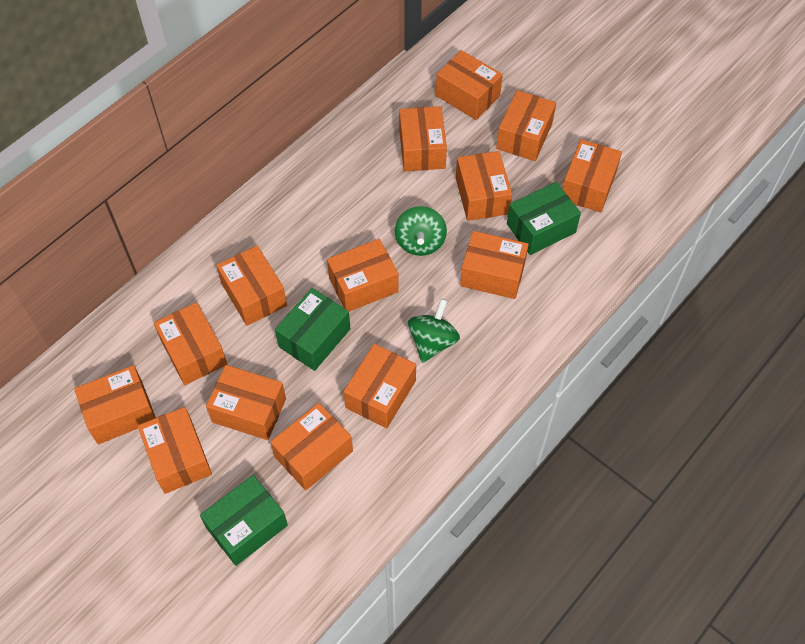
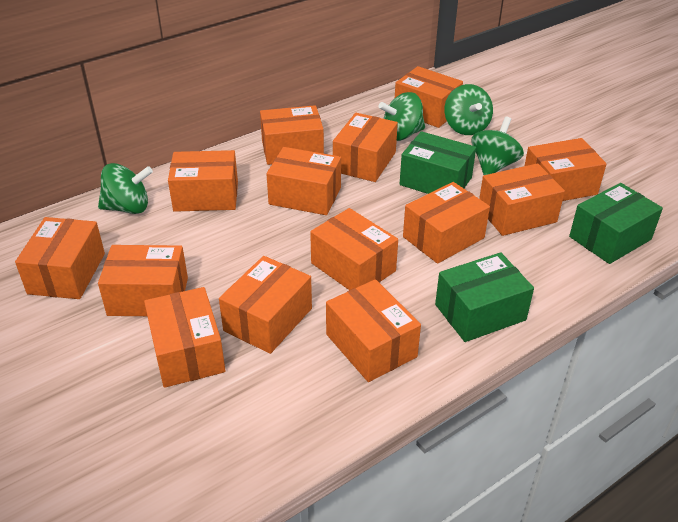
green spinning top: [395,206,447,256] [408,298,460,363] = 2 -> [98,163,153,214] [378,92,425,141] [444,84,493,135] [472,116,524,175] = 4

